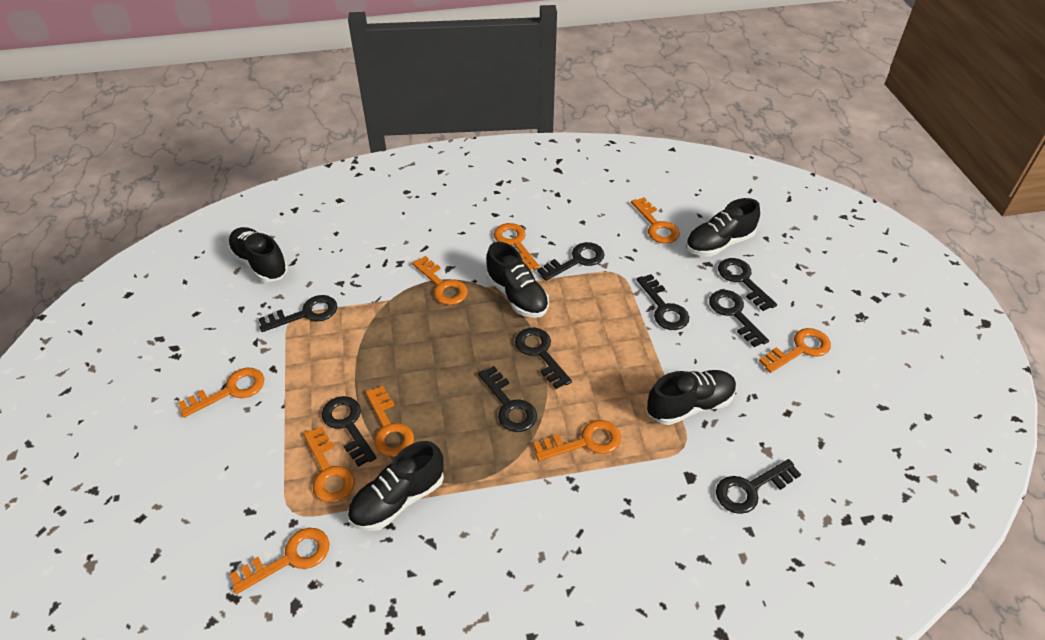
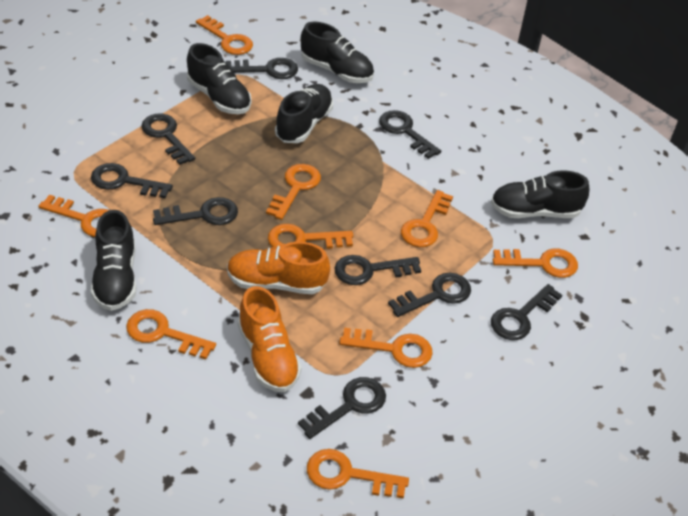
orange shoe: none = 0 -> [227,242,330,294] [238,286,301,392] = 2

